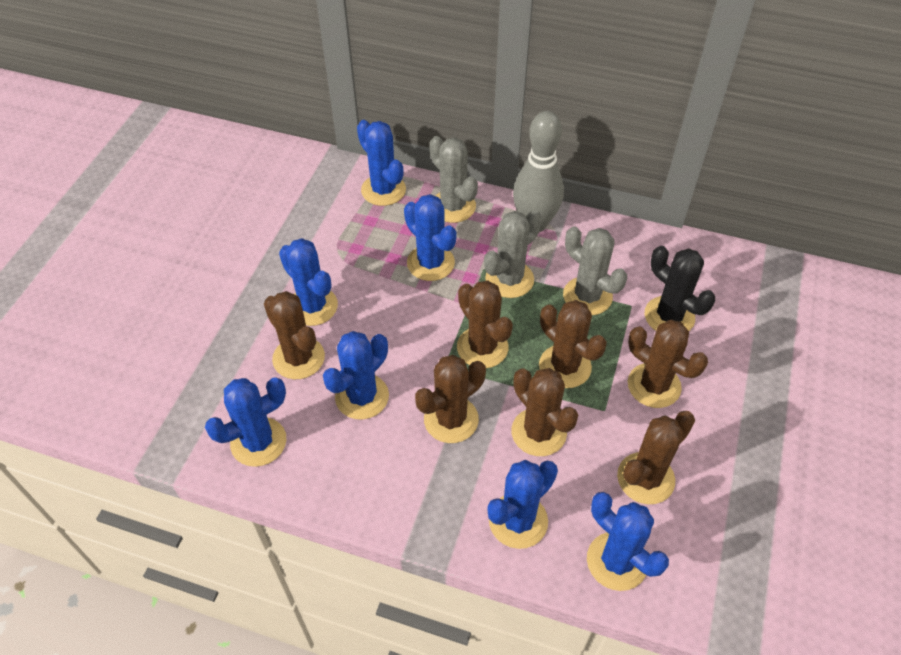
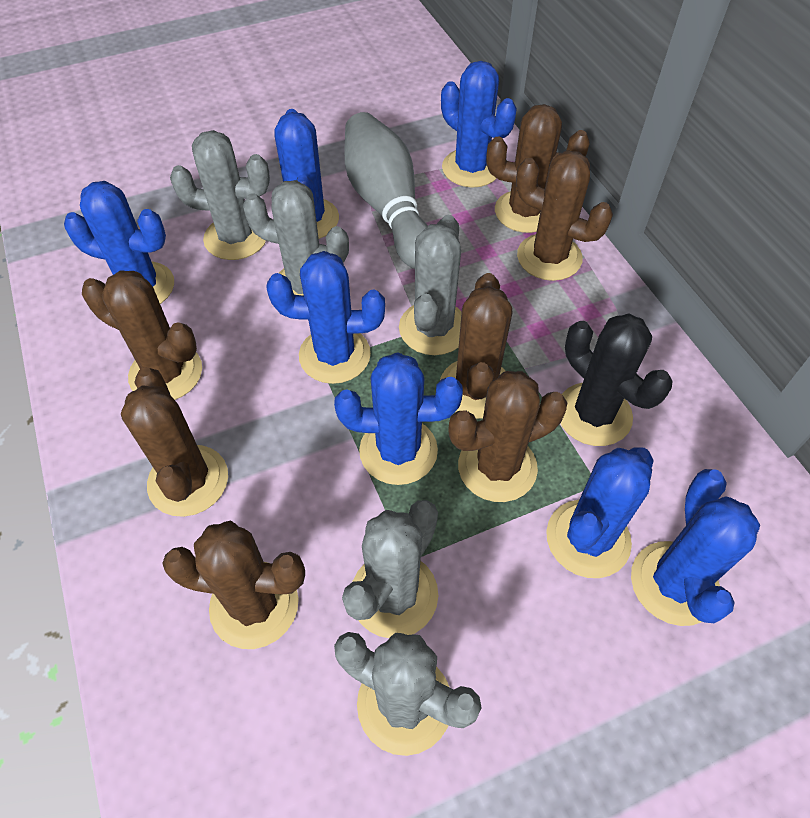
grey cactus: [429,136,478,223] [484,210,542,298] [563,226,627,315] = 3 -> [170,130,270,260] [243,180,349,295] [334,632,481,756] [342,500,438,638] [399,215,462,355] = 5

